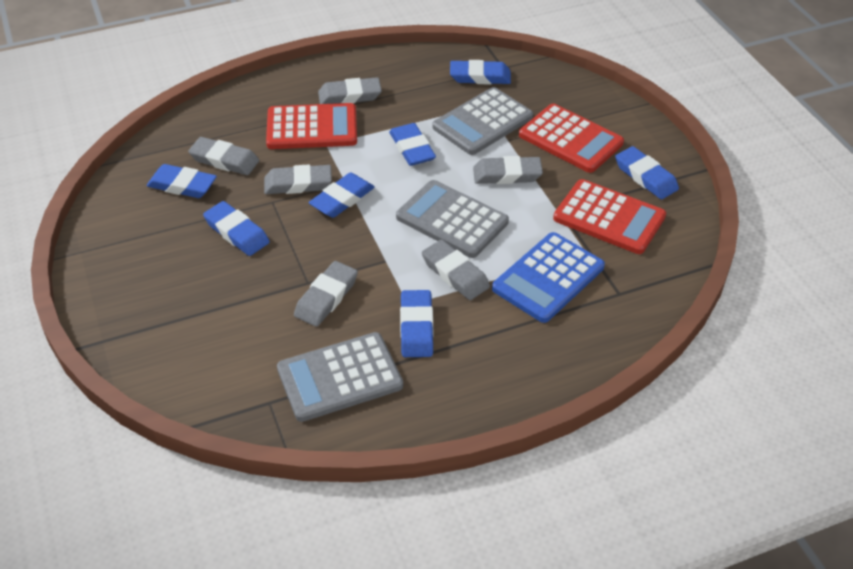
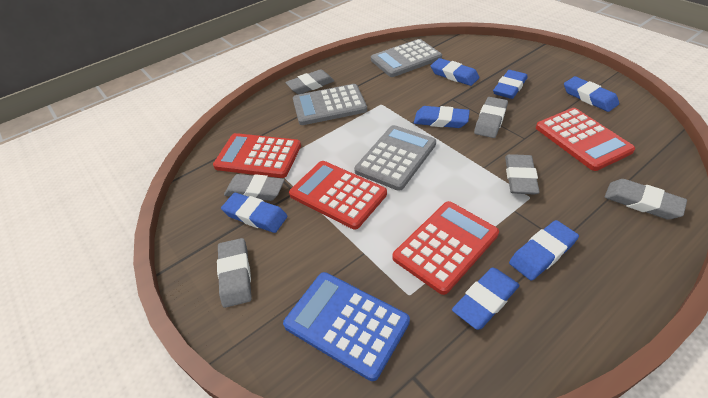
red calculator: [266,103,357,149] [519,104,624,173] [553,179,666,254] = 3 -> [213,133,301,178] [289,161,387,230] [393,201,499,295] [536,108,635,171] = 4

